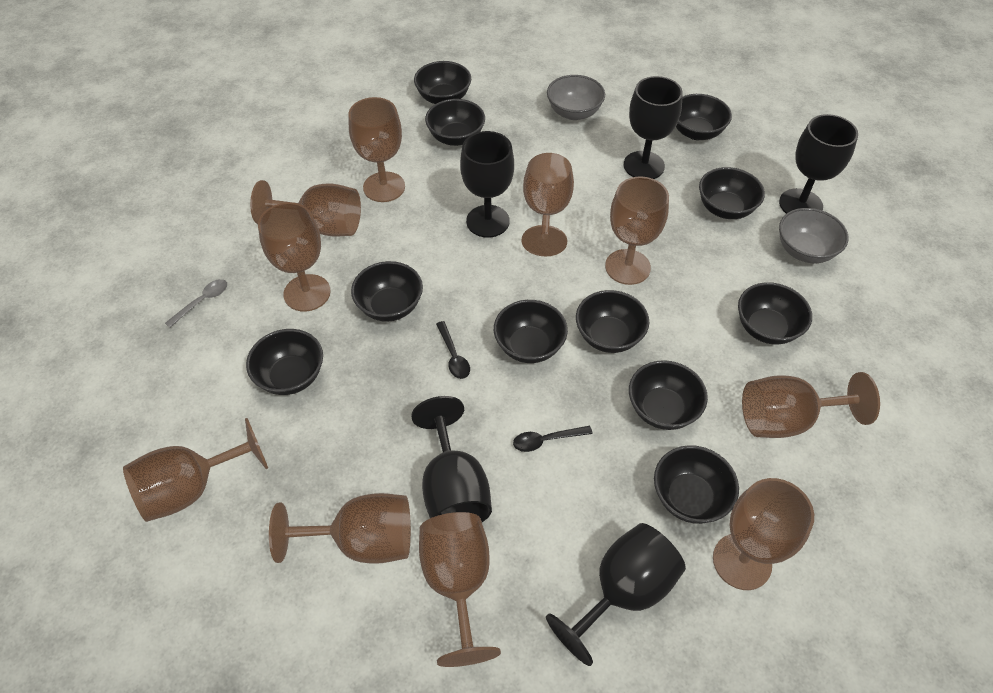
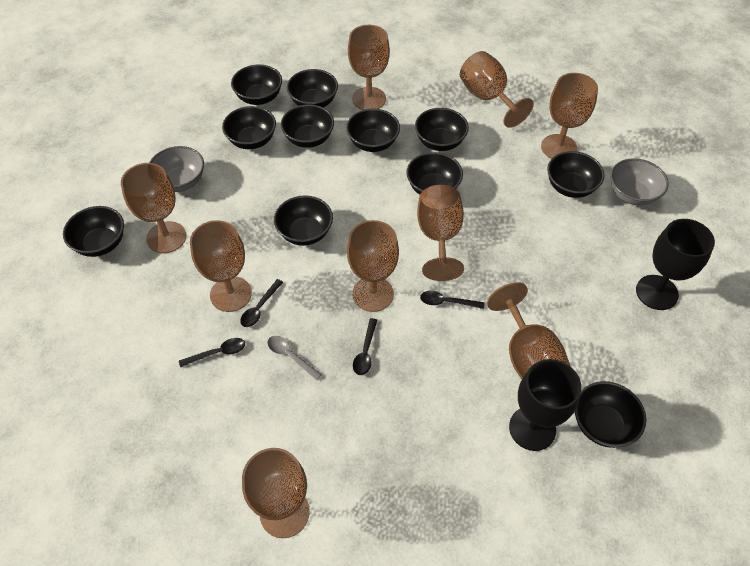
black goblet: [411,396,492,522] [460,131,514,238] [546,523,686,666] [624,76,683,179] [779,114,858,214] = 5 -> [509,359,581,451] [636,219,715,310] = 2
black spoon: [436,321,470,379] [513,426,593,452] = 2 -> [179,338,245,368] [240,279,283,327] [353,318,377,375] [420,291,484,309] = 4
brown goblet: [123,418,268,522] [250,180,361,236] [258,202,331,311] [269,493,411,564] [349,97,405,202] [419,512,501,667] [522,153,574,256] [605,176,669,285] [713,478,814,590] [742,372,880,438] = 10 -> [121,163,186,253] [190,220,252,312] [242,448,310,538] [347,220,399,312] [348,25,390,110] [417,185,464,281] [460,51,534,128] [487,282,570,379] [541,73,598,159] = 9

